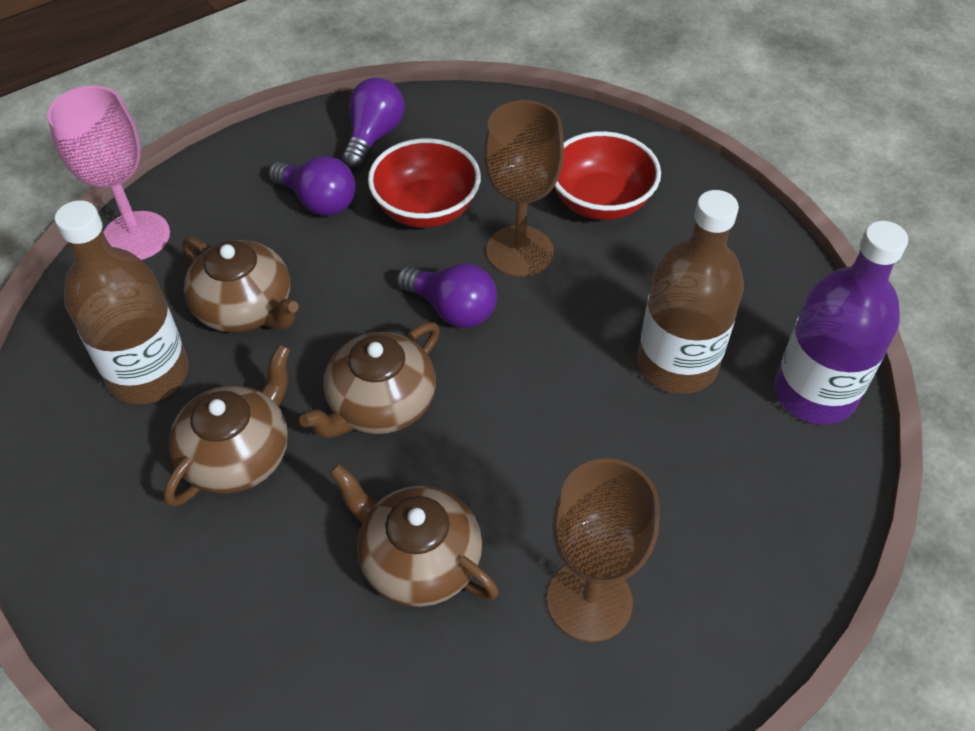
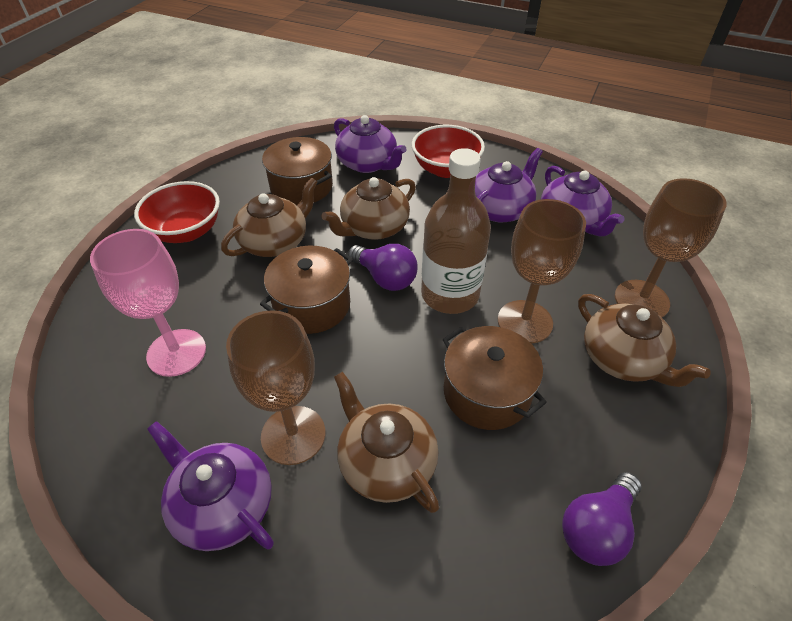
brown bottle: [55,200,189,405] [638,190,744,394] = 2 -> [421,148,491,314] = 1
brown goblet: [484,100,564,277] [547,458,659,642] = 2 -> [226,310,326,465] [498,199,586,344] [615,178,727,318] = 3
brown pot: none = 0 -> [260,246,353,334] [262,137,333,205] [443,326,547,430] = 3
purple bottle: [775,221,908,425] = 1 -> none = 0
purple light bulb: [268,156,356,216] [342,78,405,168] [397,263,497,328] = 3 -> [348,244,418,291] [562,472,642,566] = 2
purple teapot: none = 0 -> [147,421,274,551] [334,115,407,173] [475,148,543,222] [541,166,625,237] = 4

